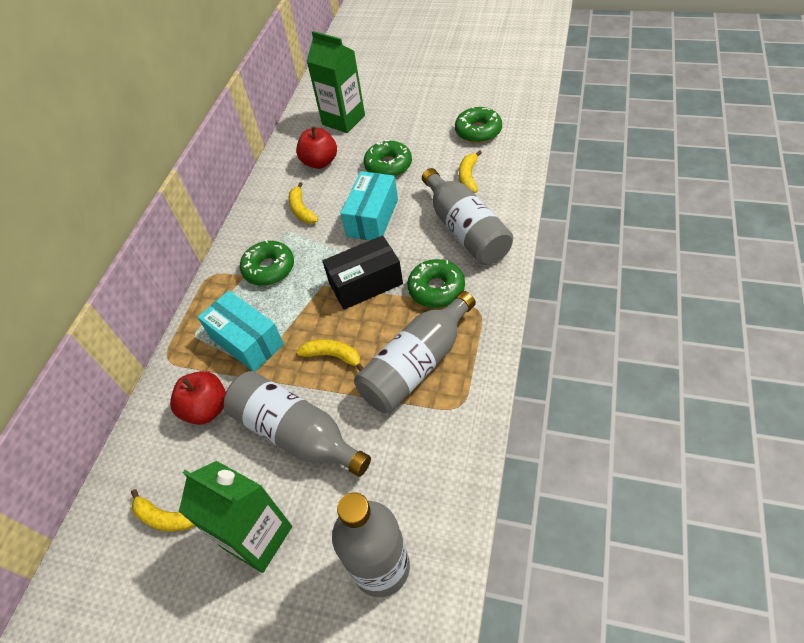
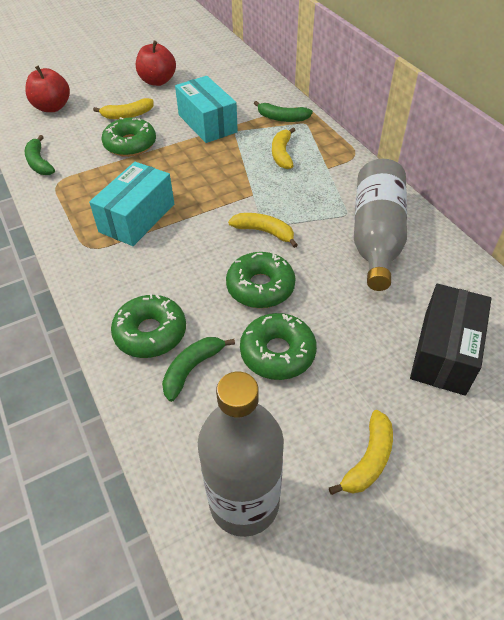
green banana: none = 0 -> [25,135,55,175] [162,337,235,402] [254,101,313,122] = 3
green carton: [179,461,292,573] [306,31,365,133] = 2 -> none = 0
grey bottle: [224,371,371,477] [332,492,410,597] [355,291,476,413] [422,168,513,265] = 4 -> [198,372,284,537] [354,159,407,291] = 2

